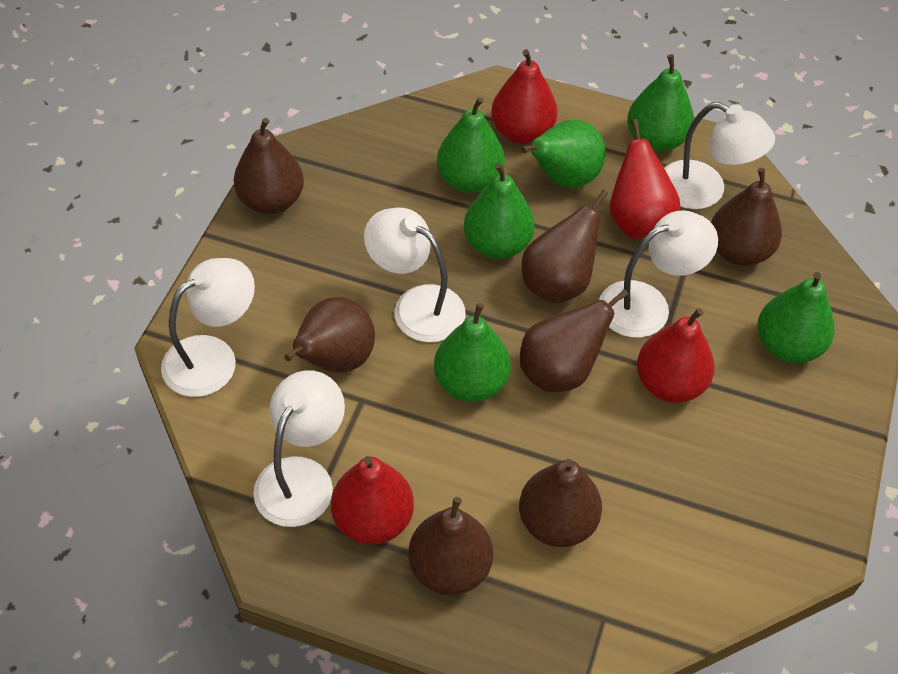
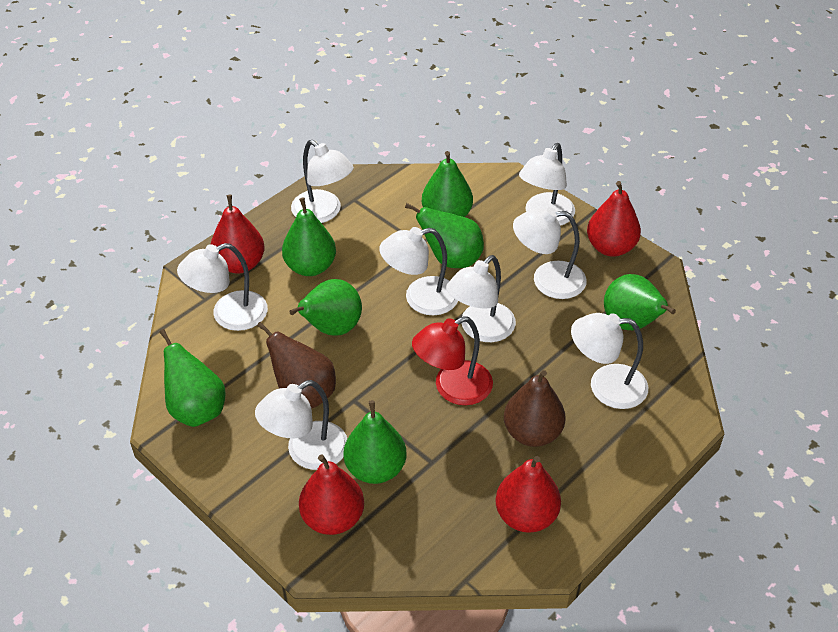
brown pear: [234,118,304,214] [284,297,375,373] [408,497,493,595] [519,459,602,547] [520,289,629,392] [522,190,608,304] [711,168,782,266] = 7 -> [257,322,336,409] [504,370,566,447] = 2
green pear: [434,303,511,402] [437,97,505,193] [464,163,535,259] [521,120,605,188] [627,54,694,152] [758,272,834,363] = 6 -> [159,329,226,427] [282,197,336,276] [289,279,362,336] [343,400,406,484] [405,203,484,268] [422,151,473,217] [604,274,676,330] = 7
red lamp: none = 0 -> [412,316,493,405] = 1
white lamp: [161,258,255,397] [253,370,345,527] [364,207,466,342] [599,210,718,338] [664,102,775,209] = 5 -> [177,243,268,331] [255,380,347,470] [291,140,354,223] [379,227,458,315] [446,255,516,342] [513,207,587,299] [519,143,575,226] [571,313,648,409] = 8

